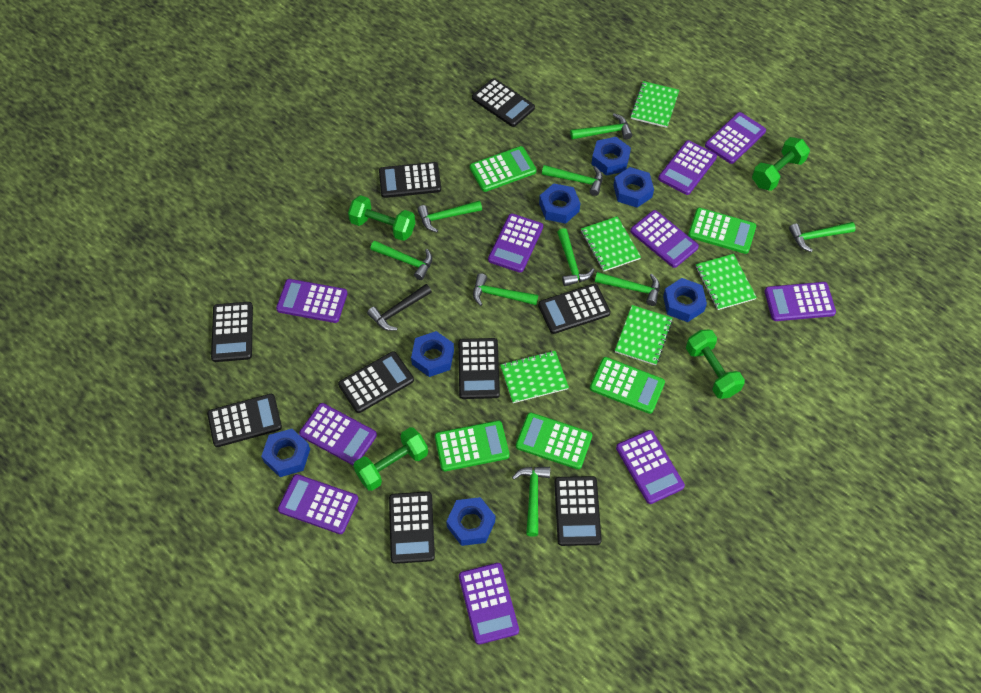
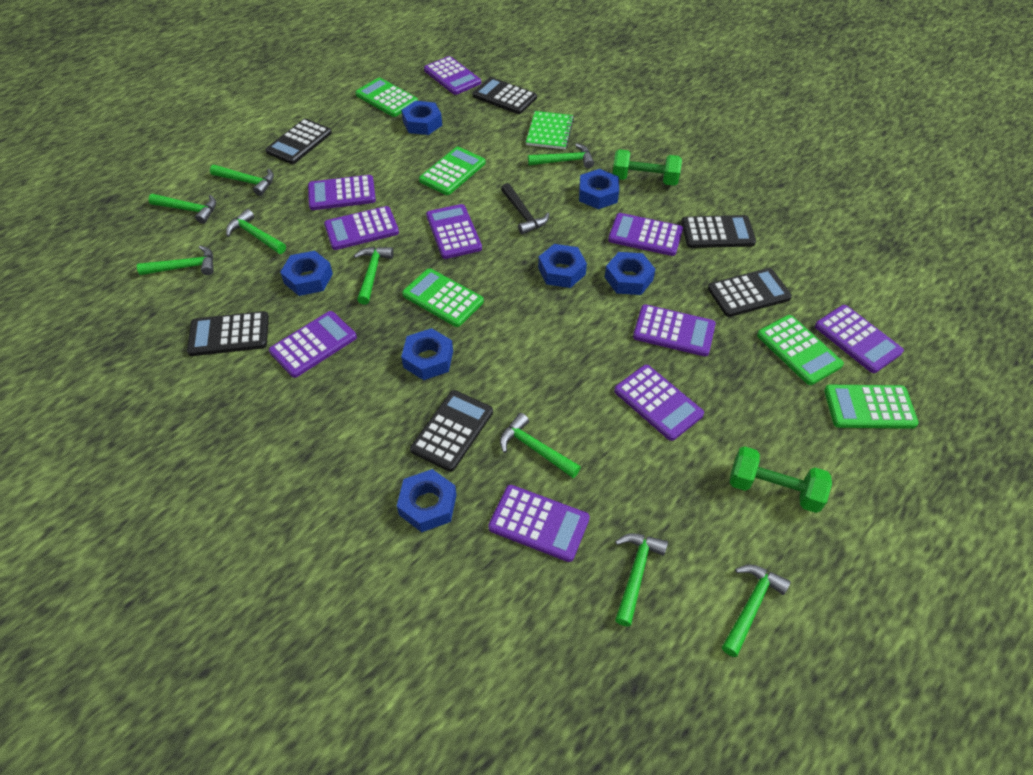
black calculator: [207,394,282,447] [211,302,253,362] [338,351,414,413] [379,162,441,198] [389,491,435,564] [458,338,500,399] [472,78,535,127] [538,284,611,334] [554,476,602,546] = 9 -> [187,311,269,356] [265,118,332,164] [410,390,493,472] [472,77,537,114] [681,215,756,248] [708,268,792,317] = 6
green dumbbell: [348,195,415,241] [353,427,428,491] [686,329,745,399] [752,137,810,191] = 4 -> [613,149,682,186] [730,446,832,513] = 2
green notebook: [500,351,569,403] [581,216,641,272] [615,305,673,366] [630,81,679,128] [696,254,757,310] = 5 -> [526,111,574,149] = 1

